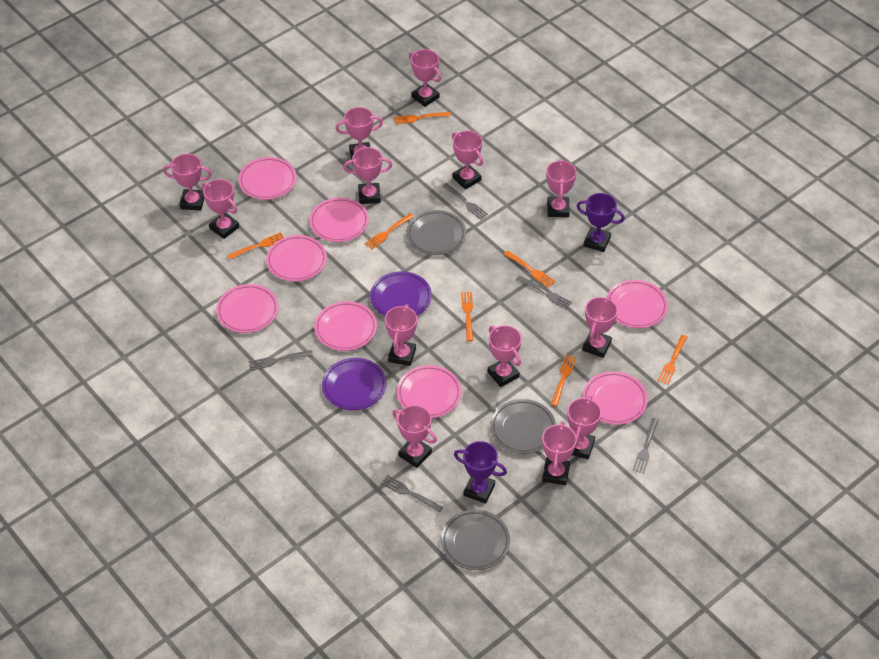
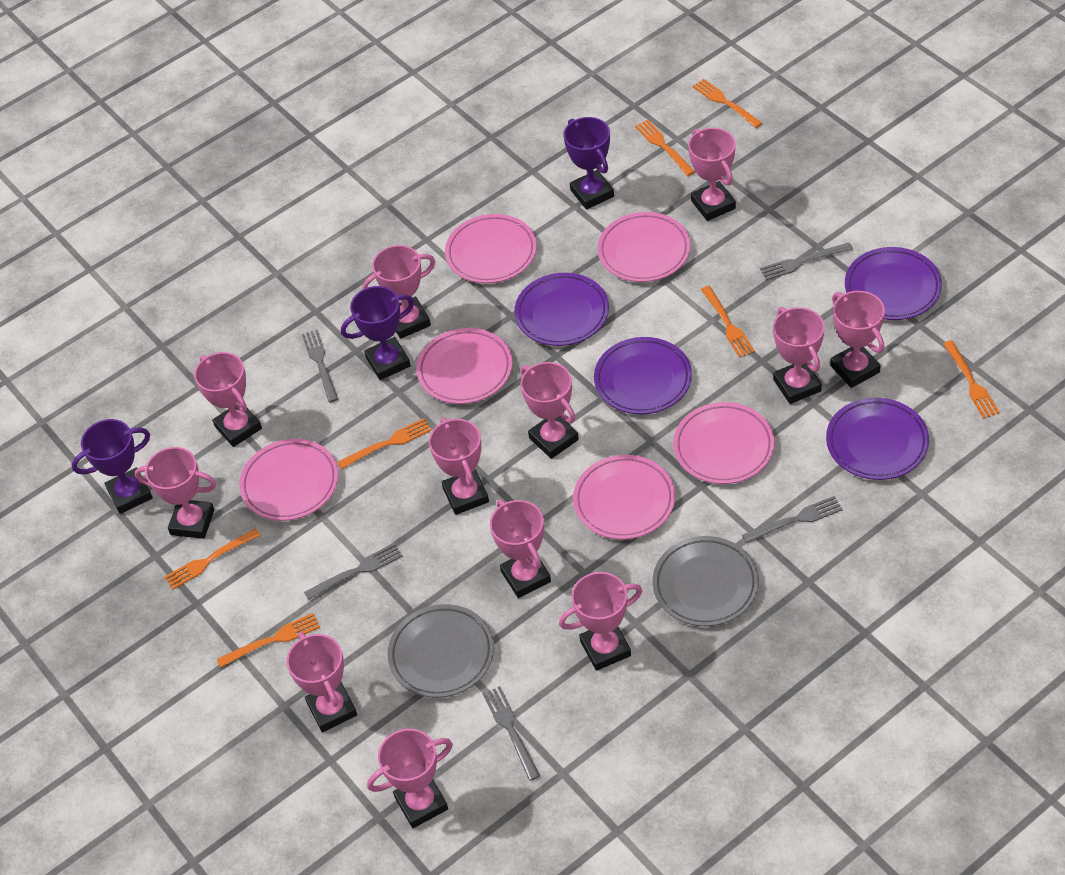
grey plate: [406,210,466,255] [441,510,510,570] [490,399,556,454] = 3 -> [388,604,494,698] [652,536,759,626] = 2
pink plate: [216,284,279,333] [238,157,297,200] [266,235,327,282] [309,197,369,242] [314,301,377,351] [397,365,461,418] [582,371,648,425] [606,280,668,328] = 8 -> [239,439,338,521] [416,328,512,404] [445,214,537,283] [573,455,675,539] [597,212,691,282] [673,402,775,484] = 6
pink trophy: [163,154,212,211] [202,179,239,239] [335,107,383,164] [343,147,392,204] [385,304,417,366] [392,405,437,468] [409,49,442,107] [452,130,483,190] [488,325,522,387] [542,421,577,485] [546,159,576,217] [567,396,602,459] [582,296,618,358] = 13 -> [135,447,216,539] [194,352,262,447] [286,632,357,732] [363,245,436,339] [367,729,453,828] [429,417,489,515] [490,500,551,598] [520,362,579,459] [559,572,642,671] [688,128,736,221] [773,307,825,404] [830,291,885,388] = 12
purple plate: [322,358,386,410] [370,271,432,316] = 2 -> [514,273,609,346] [594,337,692,414] [826,398,929,480] [845,247,942,320] = 4
purple trophy: [454,441,507,504] [577,193,625,252] = 2 -> [71,419,153,514] [341,286,414,380] [563,117,614,210] = 3

